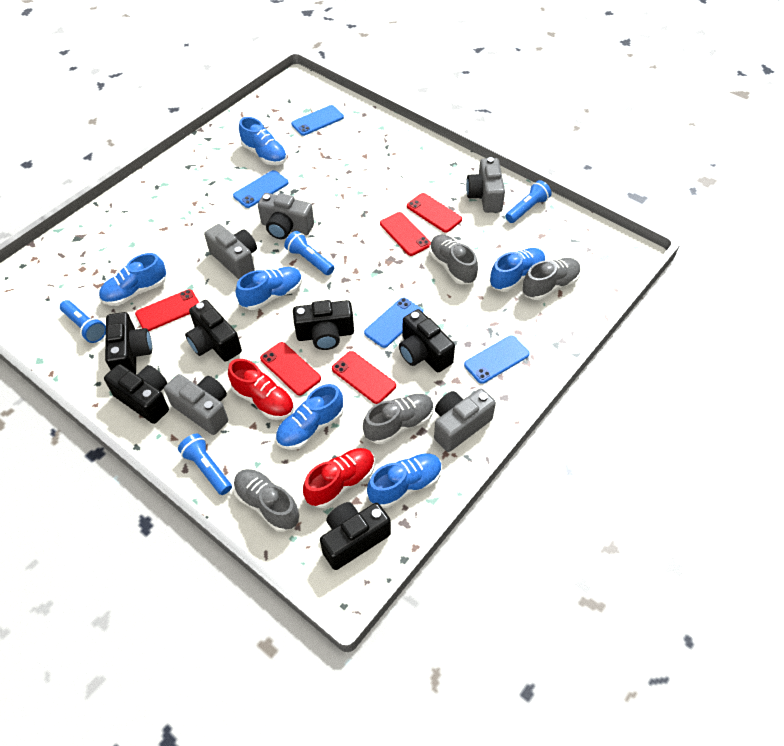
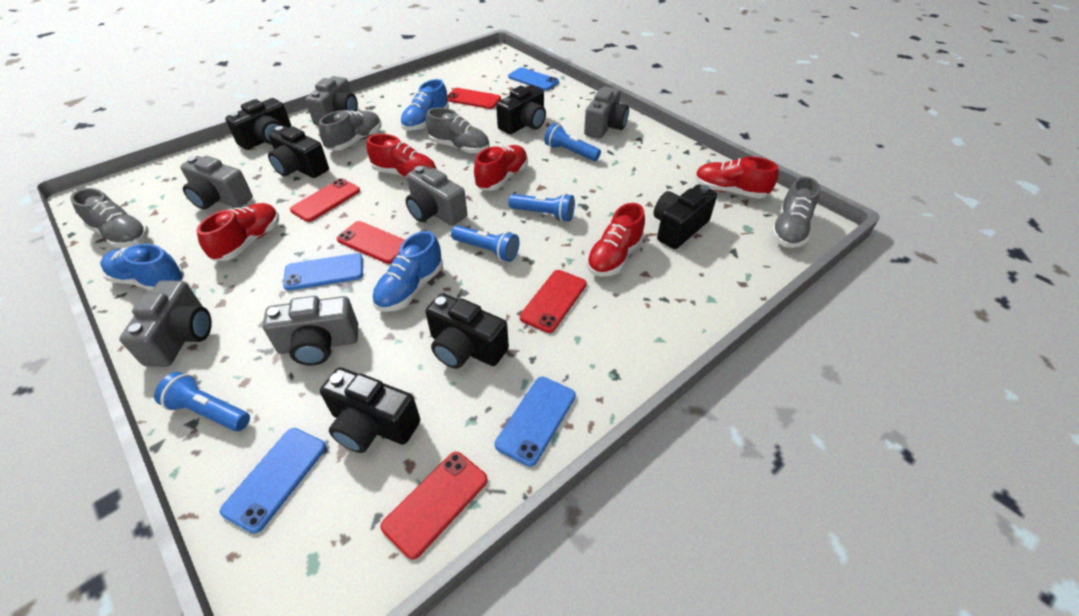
blue shoe: [99,253,166,306] [236,267,302,310] [239,117,287,165] [275,384,343,450] [367,454,442,508] [490,248,546,292] = 6 -> [100,244,184,291] [372,231,443,312] [400,79,449,131] = 3
grey camera: [164,374,228,435] [204,224,257,279] [258,193,314,239] [434,388,496,452] [466,157,505,213] = 5 -> [119,280,212,367] [180,156,253,210] [263,296,358,366] [305,76,358,126] [406,166,467,226] [584,87,629,139] = 6
red shoe: [228,359,294,420] [303,448,375,508] = 2 -> [196,203,279,261] [366,134,437,178] [474,145,528,191] [586,203,645,276] [695,157,778,199] = 5

